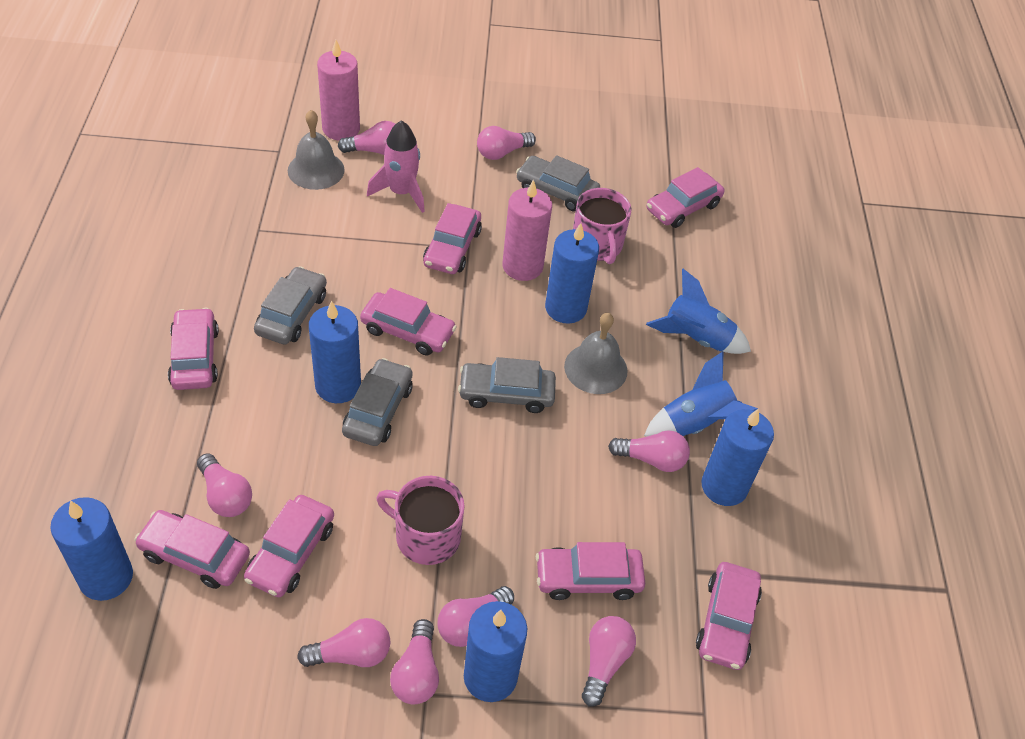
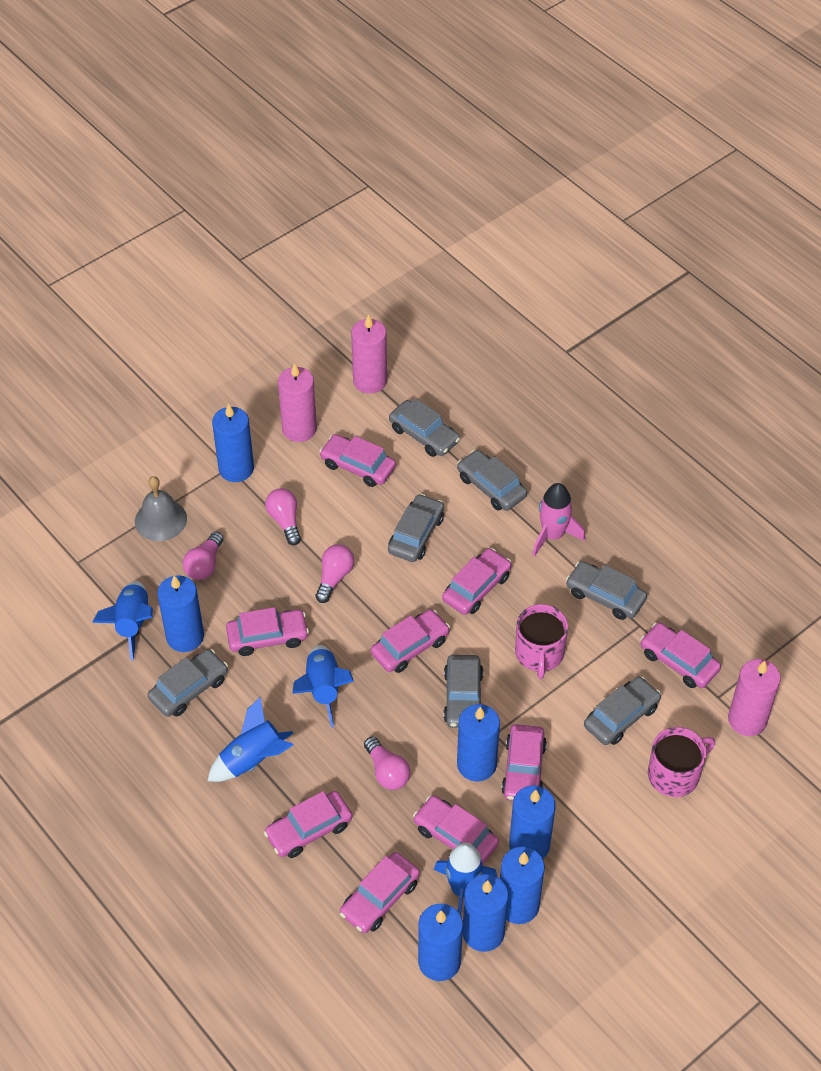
blue candle: [50,497,133,601] [309,301,361,403] [464,601,527,702] [545,223,599,324] [701,409,774,506] = 5 -> [157,575,204,652] [212,404,254,482] [418,904,463,981] [457,704,500,781] [463,874,509,952] [500,847,545,924] [509,786,556,859] = 7
blue rocket: [644,351,758,437] [646,269,751,354] = 2 -> [92,581,153,661] [208,697,293,782] [292,645,354,727] [434,843,498,915] = 4
grey bell: [288,110,345,190] [564,313,628,394] = 2 -> [135,476,187,541] = 1
grey car: [254,266,327,344] [342,358,413,446] [458,357,556,413] [516,155,600,211] = 4 -> [148,649,228,717] [388,494,444,562] [389,399,460,457] [444,655,483,728] [457,450,527,511] [566,561,647,620] [584,677,661,745] = 7
pink candle: [317,40,360,141] [502,179,552,281] = 2 -> [278,363,317,442] [351,315,387,394] [728,659,781,736] = 3
pink car: [134,510,250,589] [168,308,219,390] [244,495,334,597] [360,288,456,356] [423,203,482,274] [536,542,645,600] [646,167,724,228] [696,562,762,670] = 8 -> [226,607,309,656] [264,791,352,858] [319,434,396,487] [340,852,420,933] [371,609,450,673] [413,796,499,865] [442,548,512,615] [501,724,547,801] [640,623,721,688] = 9
pink light bulb: [197,453,252,517] [297,618,391,667] [338,121,395,155] [390,619,439,704] [438,586,514,647] [477,126,536,160] [582,616,636,707] [608,430,690,472] = 8 -> [183,532,224,580] [265,488,301,545] [315,544,354,603] [364,737,410,790] = 4

